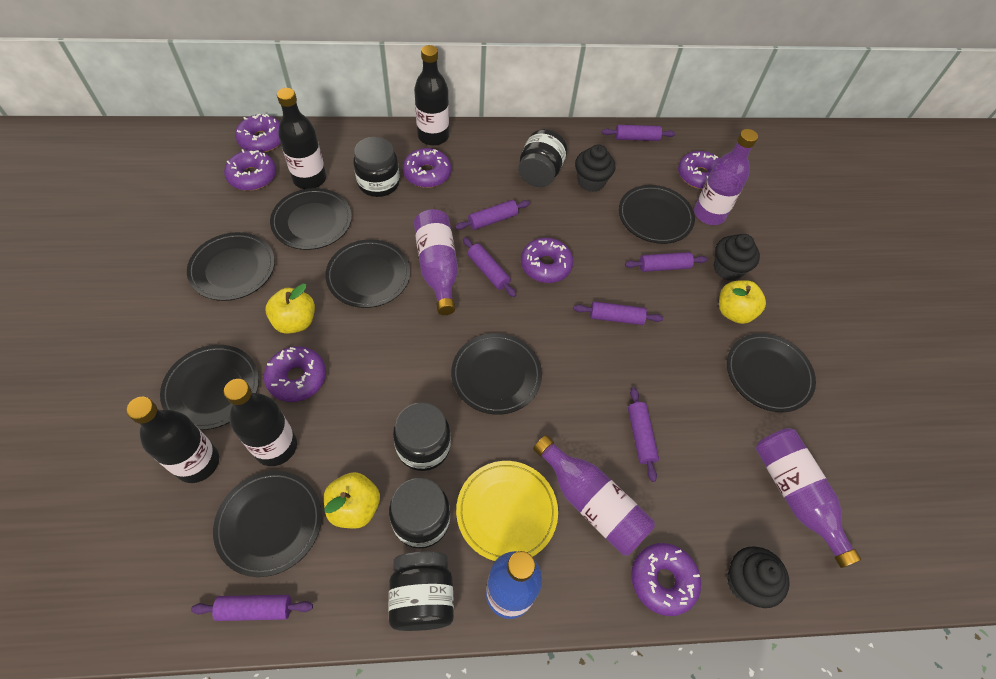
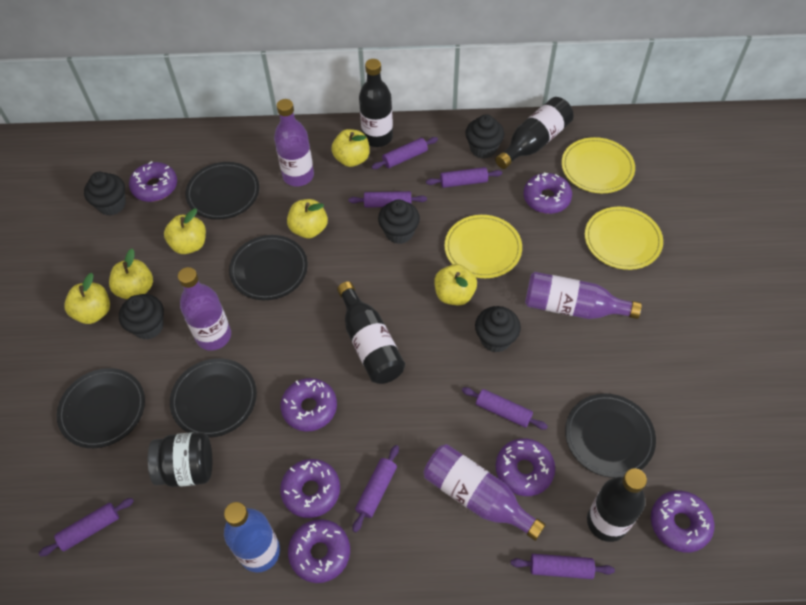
black cupcake: [575,144,616,192] [714,234,760,281] [727,546,789,608] = 3 -> [84,172,126,216] [119,294,164,340] [378,199,420,244] [465,115,504,159] [475,306,521,352] = 5
black jar: [353,137,400,197] [389,478,450,548] [389,552,454,631] [393,402,451,471] [518,129,567,187] = 5 -> [148,432,212,487] = 1
black plate: [160,345,259,430] [187,232,275,301] [213,471,322,577] [270,188,352,250] [325,239,410,308] [451,333,542,415] [619,185,695,244] [727,333,816,412] = 8 -> [57,368,145,448] [170,358,257,438] [185,162,259,220] [229,235,308,300] [565,394,656,478] = 5
yellow apple: [265,284,315,334] [324,472,380,529] [719,280,766,324] = 3 -> [64,273,110,324] [109,249,153,299] [164,209,206,254] [287,199,328,238] [331,129,370,167] [434,264,477,305] = 6
yellow plate: [456,461,558,561] = 1 -> [445,215,522,278] [562,137,635,193] [585,207,663,270] = 3

